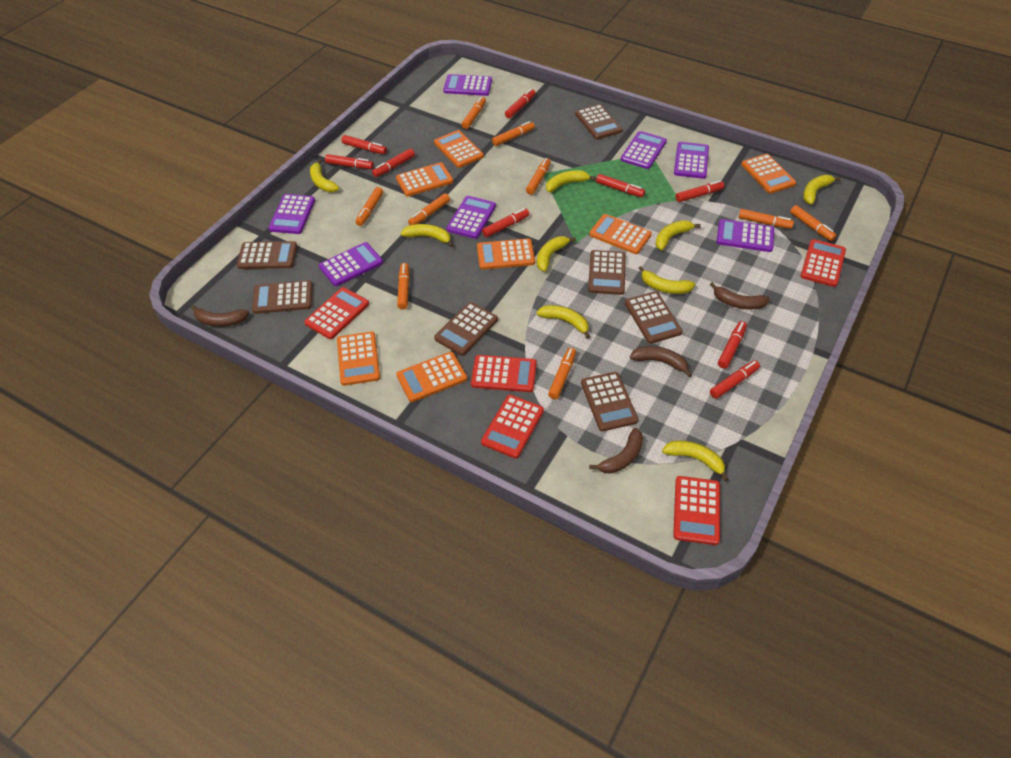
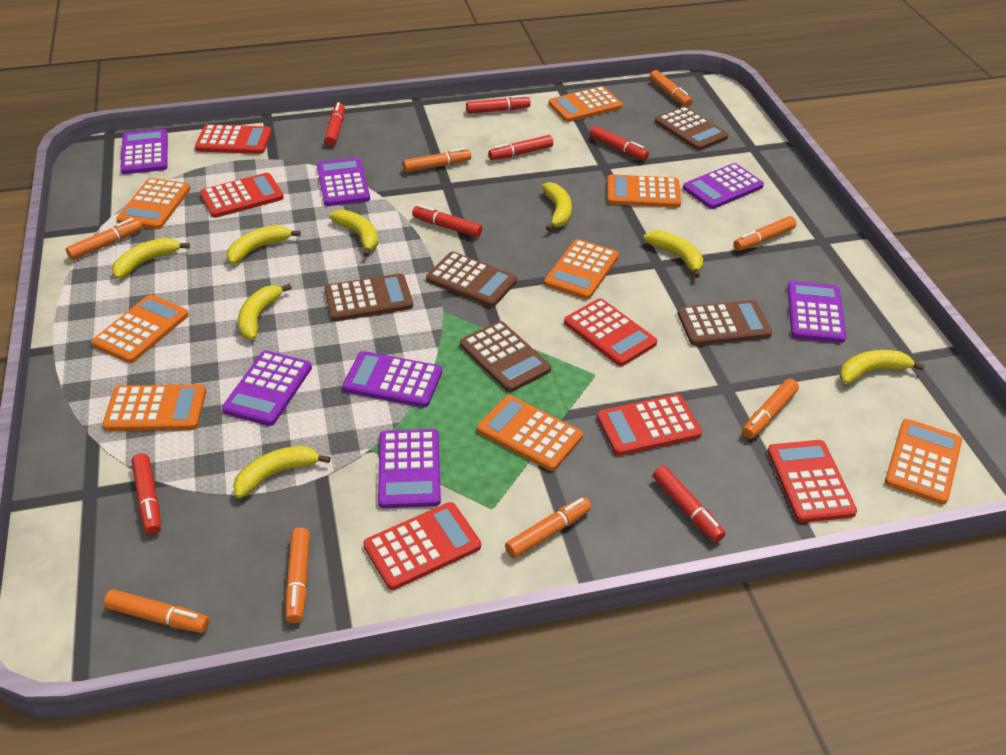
brown banana: [191,305,249,327] [589,428,643,474] [630,346,692,377] [710,282,770,309] = 4 -> none = 0
brown calculator: [237,241,297,269] [252,280,313,314] [434,302,498,356] [575,104,622,140] [581,372,638,431] [588,250,626,295] [625,291,683,344] = 7 -> [324,273,413,321] [426,251,517,307] [460,321,551,392] [655,106,729,150] [677,300,772,346] = 5
orange calculator: [337,332,380,386] [396,162,453,197] [396,352,467,402] [434,130,484,168] [477,238,535,270] [589,214,652,254] [741,154,796,194] = 7 -> [91,295,189,363] [102,384,206,431] [117,178,191,229] [477,395,583,471] [544,239,619,299] [549,86,622,122] [607,174,681,208] [885,419,962,505] = 8
orange marker: [356,187,383,226] [397,263,410,310] [408,193,450,225] [461,97,486,129] [492,121,535,146] [526,158,551,195] [548,348,576,399] [738,209,794,229] [790,205,837,241] = 9 -> [66,218,142,260] [104,589,209,633] [285,527,310,623] [403,148,471,173] [505,497,591,558] [650,70,692,107] [733,216,796,251] [742,379,799,439] = 8
red calculator: [304,287,369,339] [471,355,537,392] [481,395,544,459] [673,476,720,545] [800,239,846,287] = 5 -> [195,124,272,154] [200,173,284,218] [363,502,481,590] [564,298,657,366] [597,394,702,456] [767,440,857,523] = 6
red marker: [325,154,374,169] [342,135,387,154] [372,148,415,177] [482,208,529,237] [505,89,536,118] [596,174,645,197] [676,180,724,202] [710,360,760,399] [718,321,747,369] = 9 -> [131,453,161,535] [324,102,345,147] [412,205,482,237] [466,95,531,114] [488,135,553,160] [590,126,649,161] [653,466,726,543] = 7
yellow banana: [310,159,339,192] [401,224,454,247] [537,236,576,272] [537,305,590,339] [546,170,596,192] [639,266,695,294] [655,220,701,250] [662,440,728,481] [803,175,841,205] = 9 -> [112,238,190,279] [227,225,301,264] [233,446,331,498] [238,283,292,340] [329,209,378,257] [542,182,572,231] [643,230,703,278] [840,350,925,384] = 8

